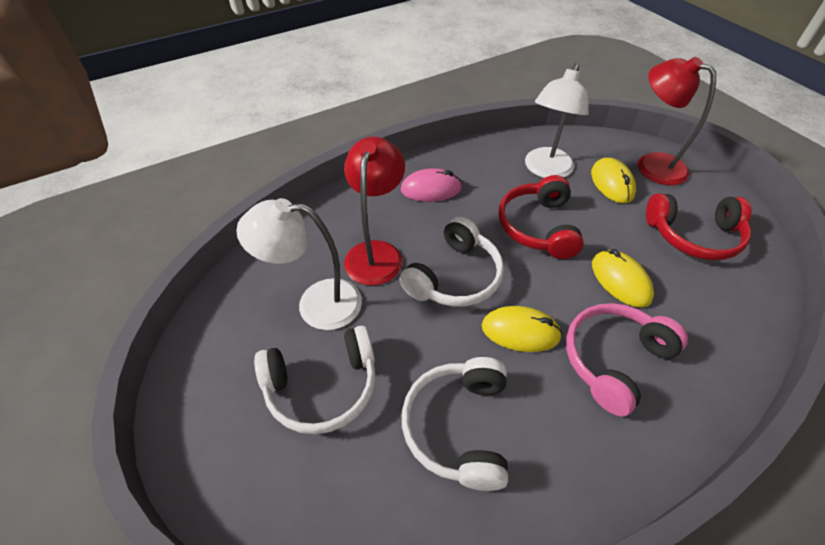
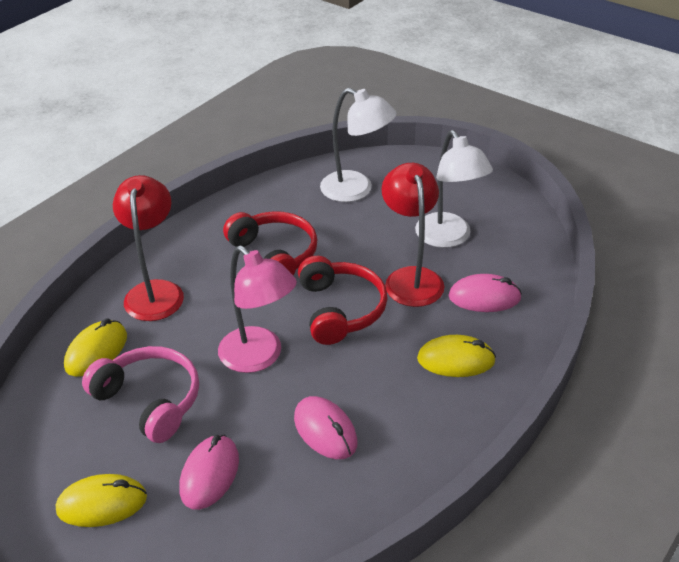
pink lamp: none = 0 -> [218,245,297,373] = 1
pink mouse: [401,168,462,202] = 1 -> [180,435,239,510] [294,396,357,459] [448,274,522,312] = 3
white headphones: [254,326,376,434] [399,217,504,307] [402,357,508,491] = 3 -> none = 0

